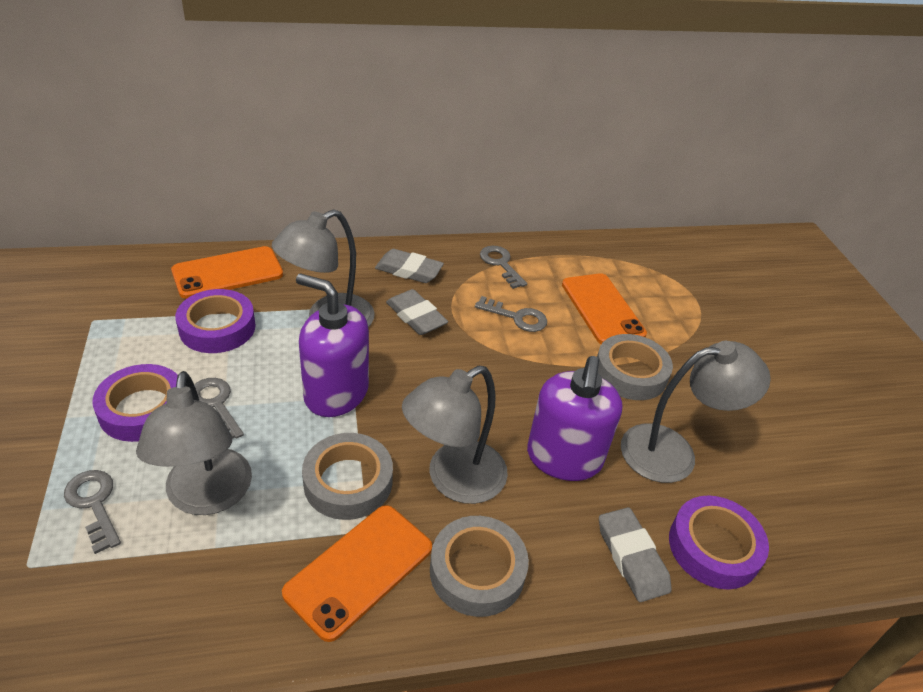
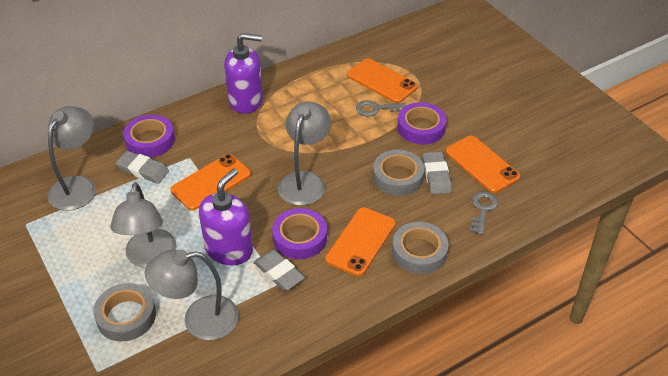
grey key: [64,470,121,554] [194,378,244,439] [475,296,547,332] [480,246,527,289] = 4 -> [356,100,406,116] [470,192,498,235] = 2
orange phone: [171,246,283,299] [282,505,432,642] [562,273,647,344] = 3 -> [170,154,251,211] [325,207,396,276] [347,58,418,103] [445,135,520,193] = 4

